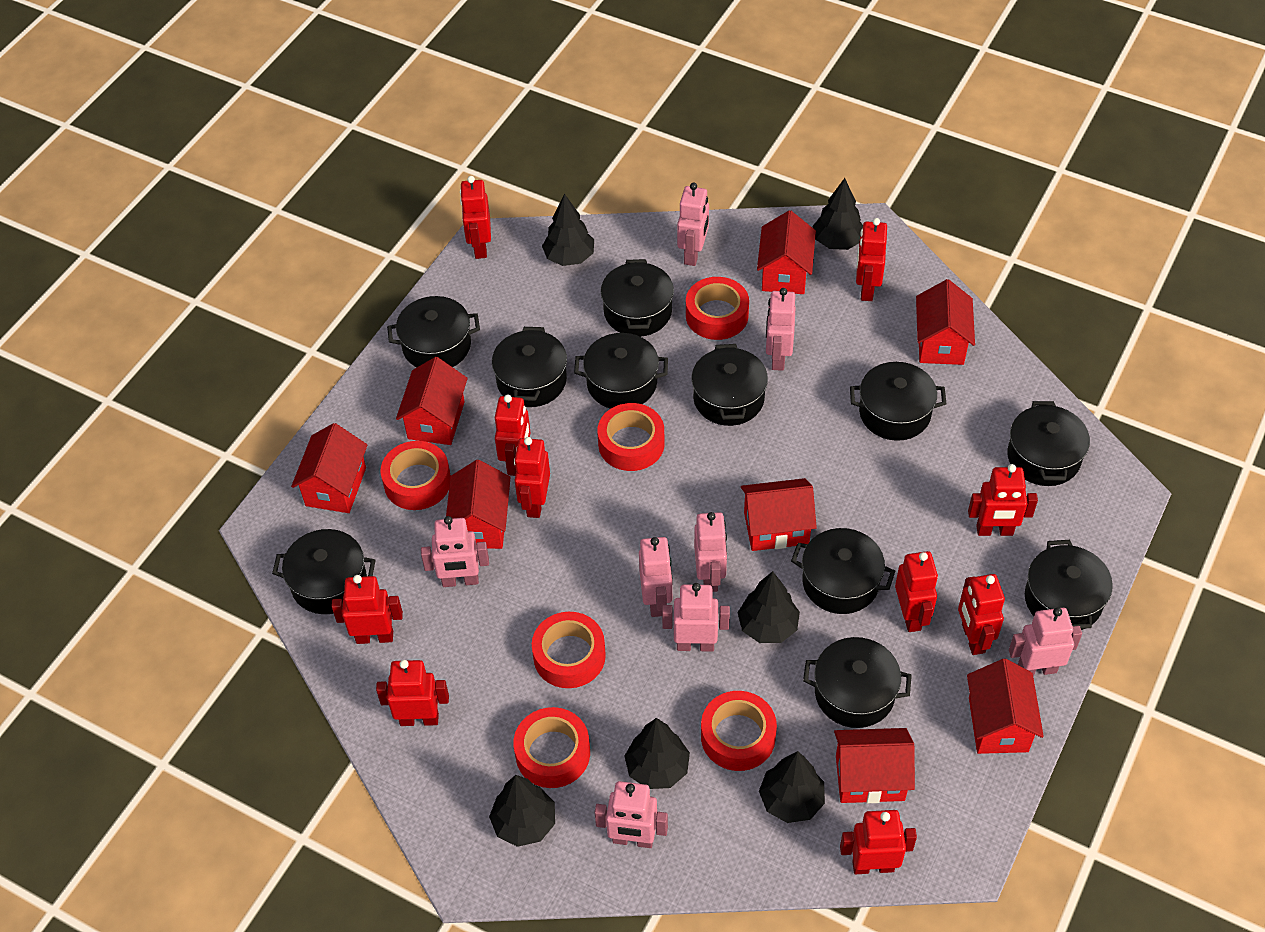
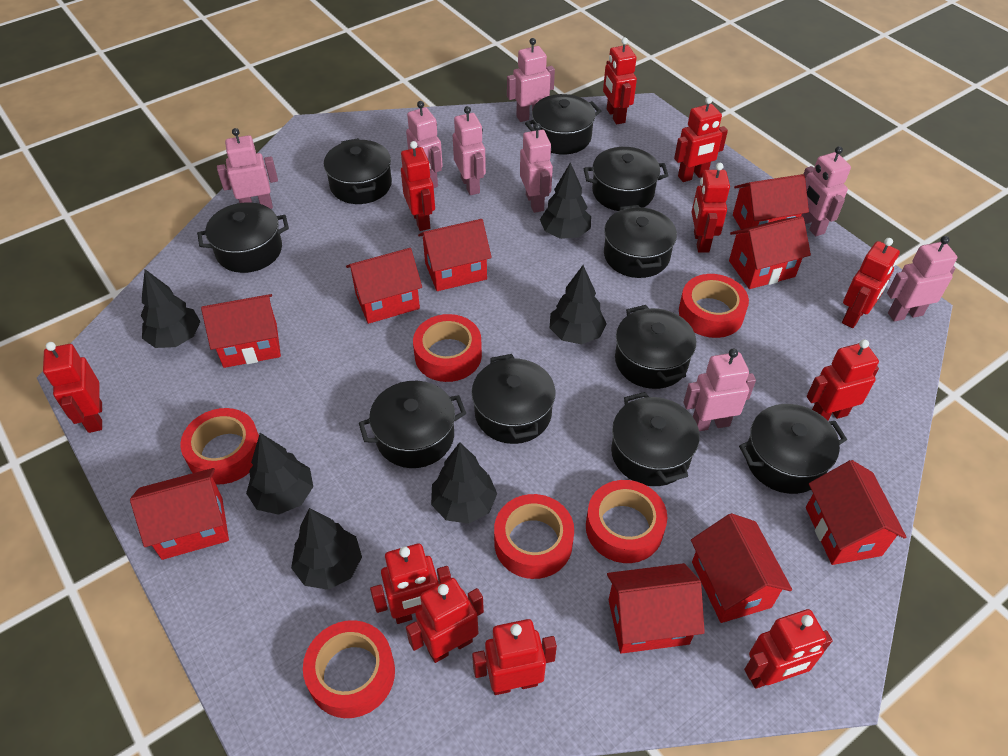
black pot: [272,529,376,614] [387,296,480,367] [492,327,567,407] [574,333,668,409] [601,259,674,337] [691,344,768,426] [791,528,895,614] [803,637,912,728] [850,362,946,441] [1007,401,1090,486] [1025,540,1113,630] = 11 -> [197,202,289,273] [324,138,392,204] [359,381,466,468] [471,354,555,444] [525,94,601,155] [583,147,669,211] [604,205,677,278] [611,392,700,486] [615,305,696,389] [739,404,847,494] = 10
red house: [291,423,368,513] [396,357,468,445] [446,460,511,549] [741,478,817,551] [757,210,816,294] [834,728,915,803] [916,279,975,365] [967,659,1044,754] = 8 -> [130,468,229,560] [201,294,281,368] [346,248,422,324] [418,219,492,291] [607,563,705,654] [691,513,792,623] [729,216,811,289] [733,174,809,229] [806,460,907,565] = 9
red robot: [331,575,403,644] [376,660,449,726] [460,176,491,259] [495,395,531,476] [514,437,550,518] [840,810,917,875] [856,218,887,301] [895,551,938,632] [958,574,1005,655] [968,464,1038,536] = 10 -> [43,342,102,433] [370,543,451,624] [401,141,435,231] [406,578,484,663] [472,619,557,695] [603,38,637,124] [674,97,728,182] [692,163,730,253] [744,609,833,689] [807,339,879,421] [842,238,900,328] = 11

